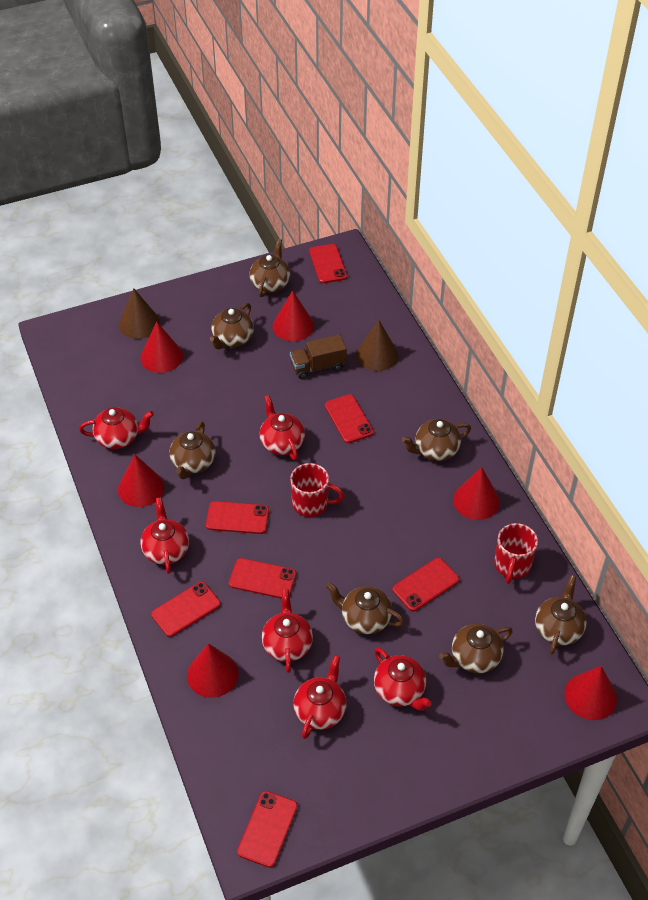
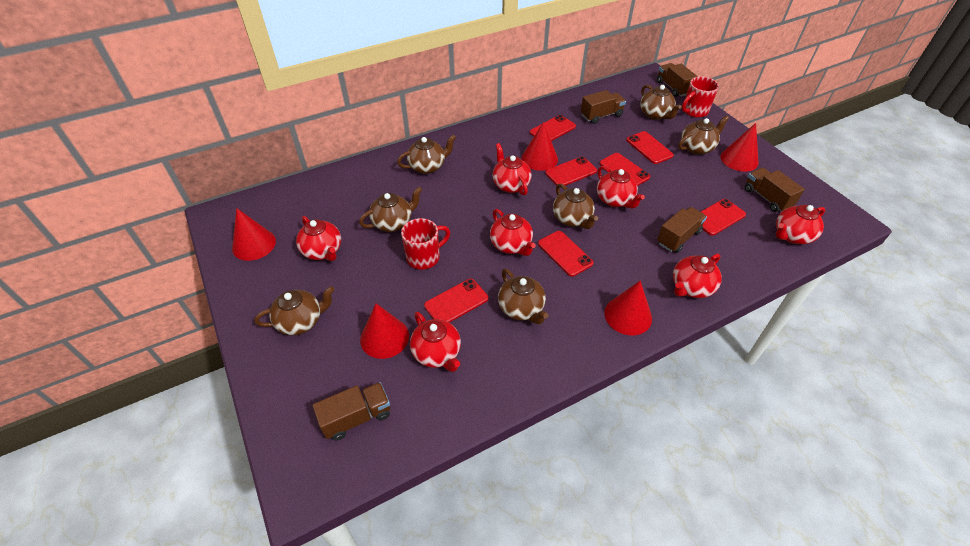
brown cone: [118,288,160,339] [356,320,398,371] = 2 -> none = 0
brown truck: [290,334,347,379] = 1 -> [313,382,390,441] [581,90,626,124] [657,63,698,97] [657,207,707,253] [744,167,805,212] = 5
red cone: [118,454,164,507] [140,322,183,373] [187,643,239,698] [273,290,314,341] [453,467,500,520] [565,666,617,720] = 6 -> [232,208,276,261] [360,304,409,359] [522,122,558,171] [604,280,652,335] [720,123,759,172] = 5
red teapot: [79,407,154,449] [140,497,189,574] [260,395,305,460] [262,589,313,673] [293,655,347,739] [374,647,432,711] = 6 -> [296,216,341,261] [410,312,461,372] [490,209,536,256] [493,143,532,196] [597,166,645,208] [673,253,722,298] [776,205,825,244] = 7

